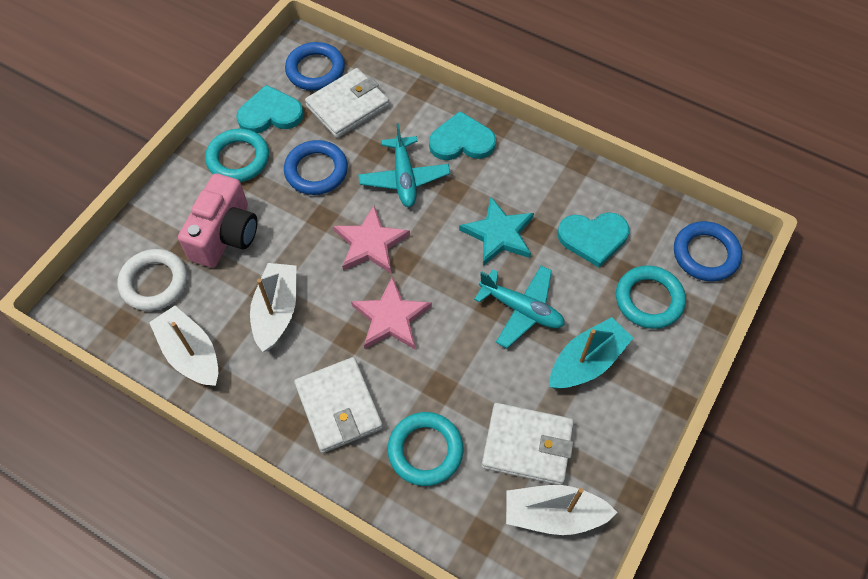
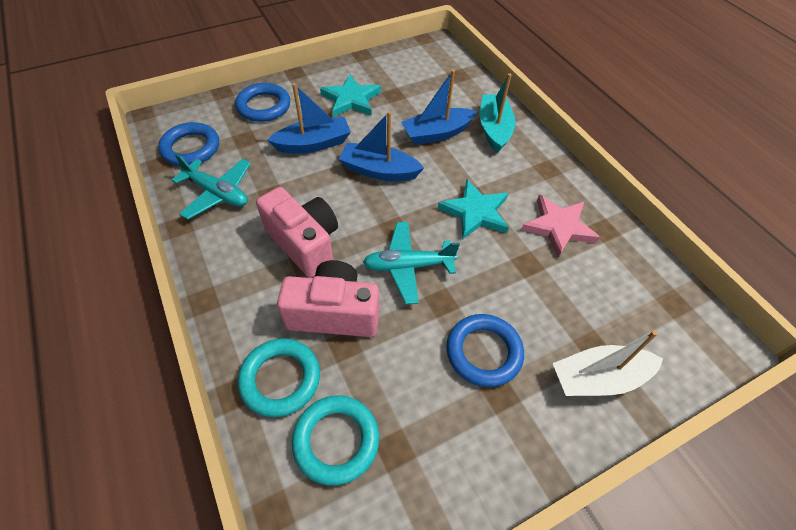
blue boat: none = 0 -> [268,83,351,153] [339,111,424,181] [401,70,477,145] = 3
pink camera: [178,173,258,268] = 1 -> [256,187,338,278] [277,260,379,337] = 2
pink star: [333,205,410,273] [351,276,432,349] = 2 -> [521,195,600,258] = 1
turquoise heart: [236,85,304,133] [429,111,496,160] [558,212,629,268] = 3 -> none = 0
turquoise ring: [205,129,269,182] [388,412,464,486] [616,265,686,329] = 3 -> [238,338,320,417] [292,396,379,486] = 2
turquoise star: [459,197,534,266] = 1 -> [320,75,381,117] [438,179,509,240] = 2
white boat: [149,306,218,386] [250,263,297,352] [506,485,617,535] = 3 -> [553,330,663,396] = 1
white ring: [117,249,187,311] = 1 -> none = 0
white wallet: [294,357,383,453] [305,68,389,138] [482,403,574,485] = 3 -> none = 0

